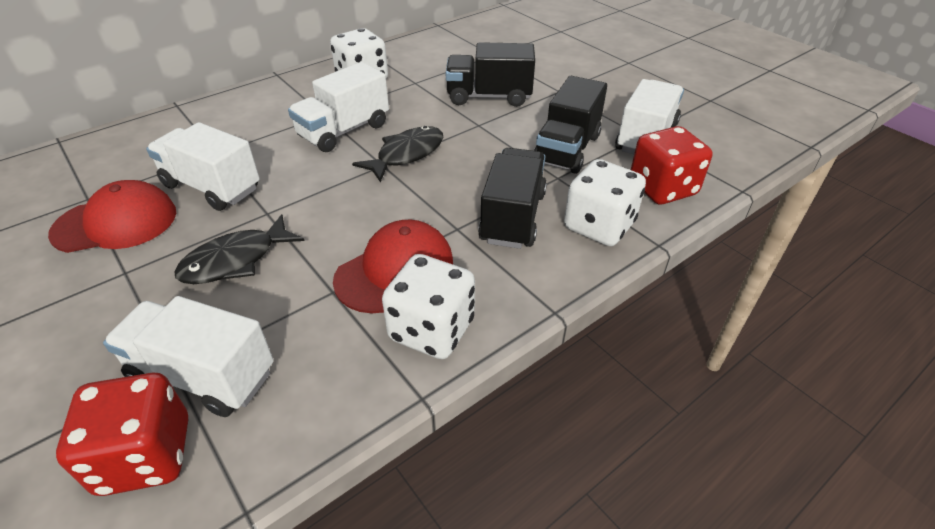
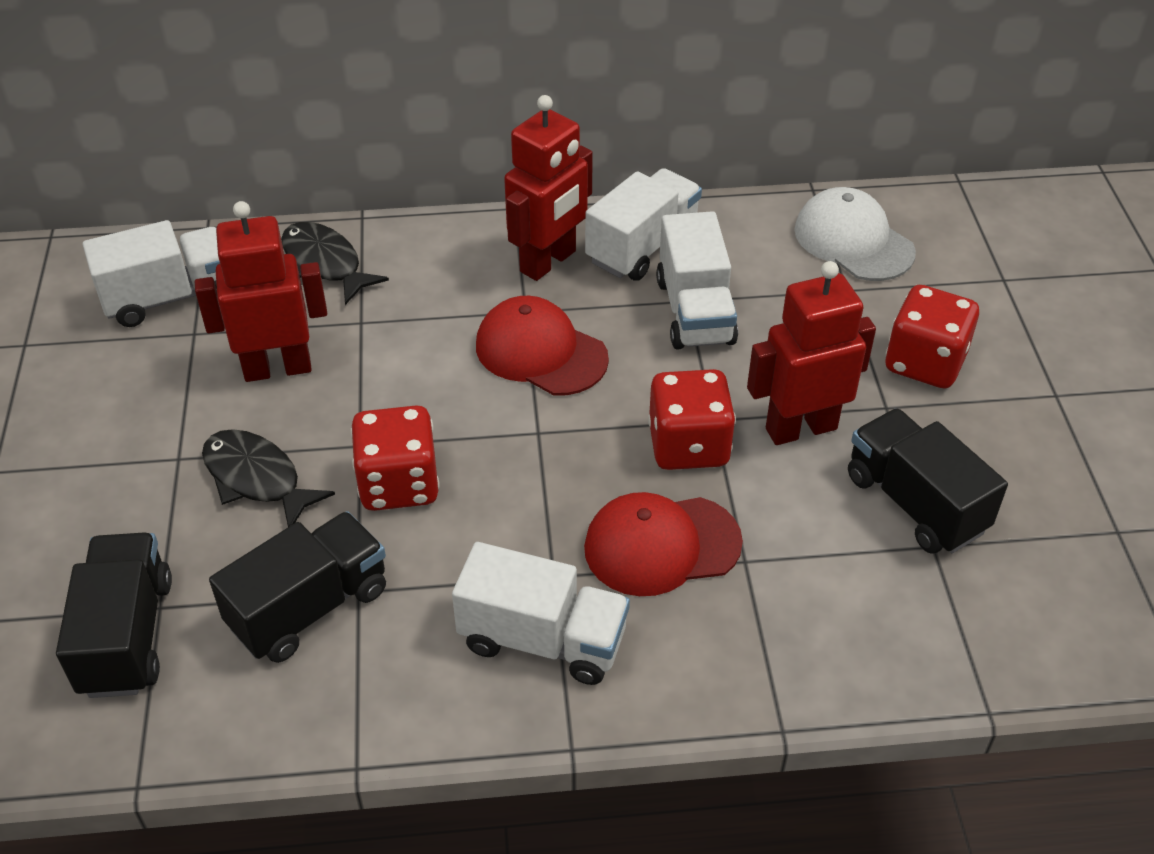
red dice: [56,372,188,496] [631,126,713,204] = 2 -> [351,405,439,511] [648,369,736,470] [886,285,979,388] = 3
red robot: none = 0 -> [195,201,327,382] [504,95,593,281] [747,261,876,445] = 3
white cap: none = 0 -> [794,187,916,281] = 1
white dice: [330,28,388,78] [382,254,475,359] [564,159,646,246] = 3 -> none = 0

